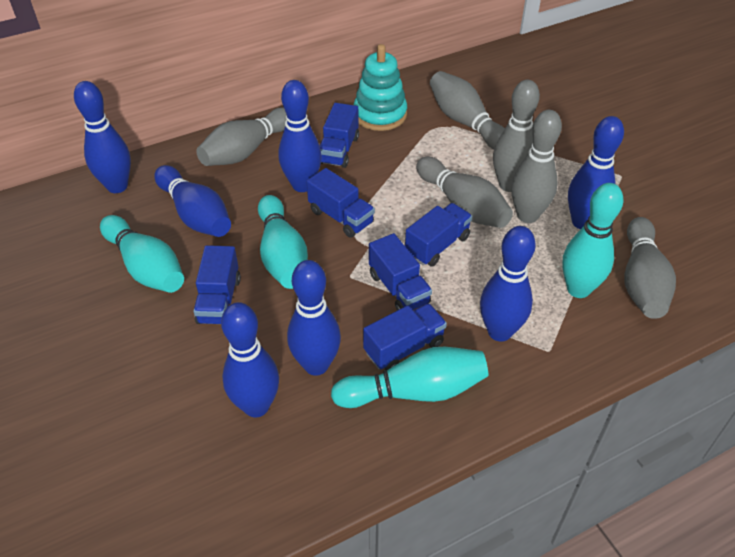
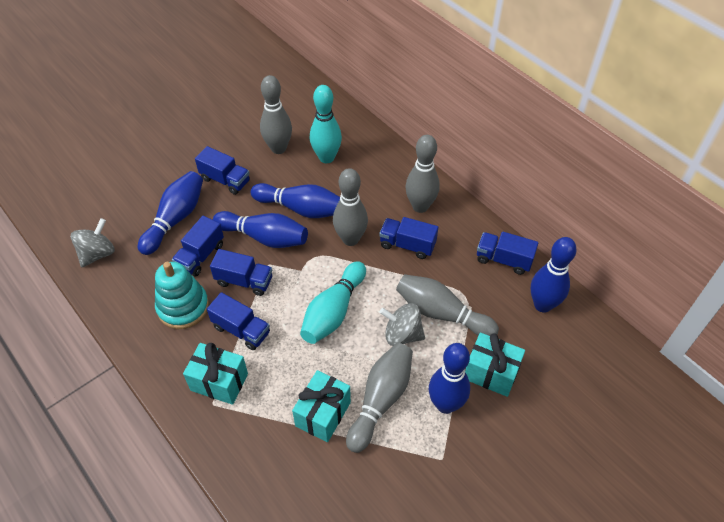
blue bowling pin: [74,81,131,193] [154,165,231,237] [221,302,279,417] [279,80,322,192] [287,260,341,376] [480,226,536,342] [568,116,624,229] = 7 -> [138,171,203,255] [213,211,308,248] [251,183,340,218] [429,343,470,414] [531,237,577,313] = 5
grey bowling pin: [196,107,287,166] [416,157,513,228] [430,71,505,150] [493,80,540,192] [511,110,562,223] [624,217,676,319] = 6 -> [260,75,292,154] [333,168,368,246] [346,343,413,453] [396,274,499,336] [405,135,440,213] = 5
grey spinning top: none = 0 -> [71,218,115,267] [379,303,425,346] = 2
turquoise bowling pin: [100,215,184,293] [258,195,308,289] [331,347,488,408] [562,183,623,298] = 4 -> [300,261,366,344] [310,85,342,163] = 2
turquoise gift: none = 0 -> [183,343,248,405] [292,370,351,442] [465,333,525,397] = 3

